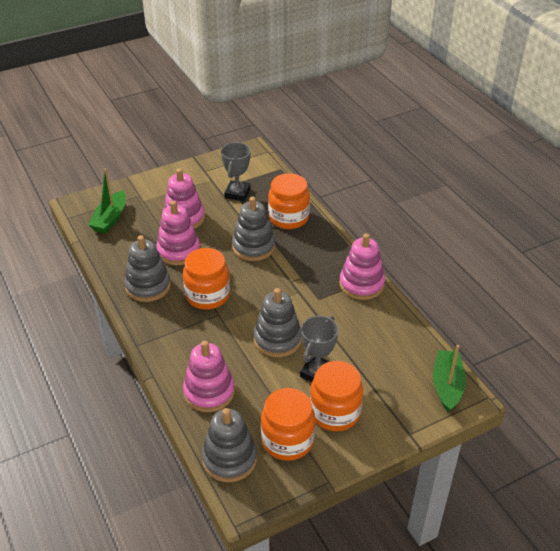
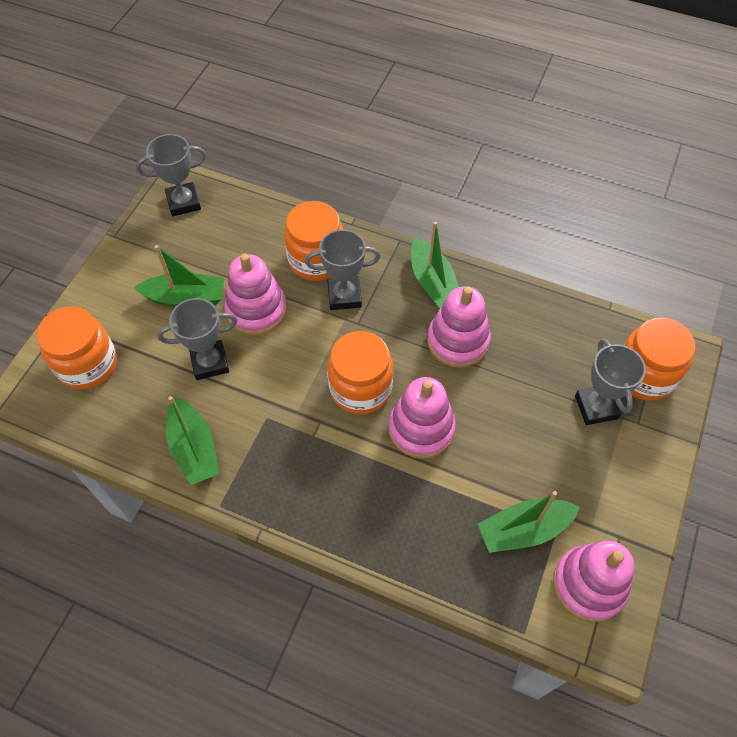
green boat: [88,168,126,234] [433,345,466,412] = 2 -> [134,245,224,307] [166,396,219,485] [411,221,459,309] [478,491,580,553] = 4
grey stacking toy: [124,235,171,302] [202,408,257,482] [232,197,275,261] [253,288,302,357] = 4 -> none = 0
grey trophy: [221,142,251,201] [300,316,339,382] = 2 -> [136,134,206,216] [157,298,237,380] [305,229,381,310] [575,339,646,425] = 4

